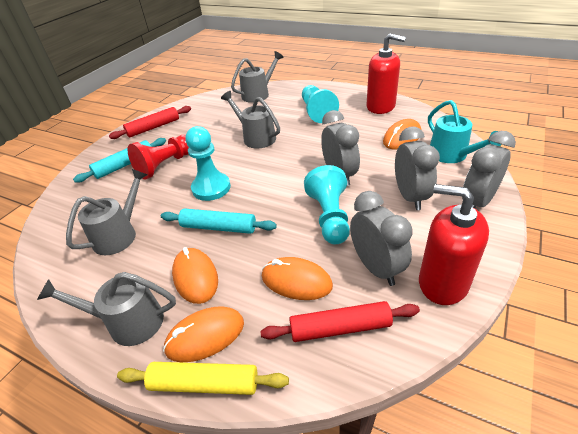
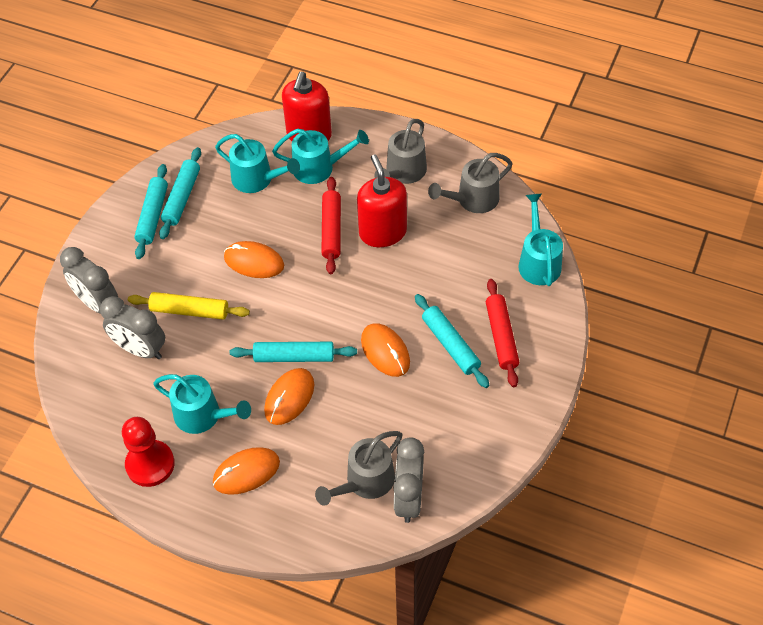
grey clock: [321,110,360,186] [350,191,413,286] [395,126,440,210] [462,131,516,209] = 4 -> [60,247,118,314] [100,296,165,359] [393,437,425,523] = 3
grey watering can: [37,272,176,346] [66,169,147,255] [221,91,280,149] [231,51,284,103] = 4 -> [315,431,402,506] [374,119,427,184] [428,153,513,213] = 3
turquoise pawn: [186,126,231,201] [302,85,339,123] [304,165,350,244] = 3 -> none = 0
turquoise rolling pin: [73,138,166,183] [161,208,277,234] = 2 -> [134,164,168,259] [159,147,201,239] [230,342,357,362] [415,294,489,388] = 4
turquoise watering can: [428,100,502,163] = 1 -> [153,374,251,434] [215,134,300,193] [272,129,369,184] [518,194,563,286] = 4

